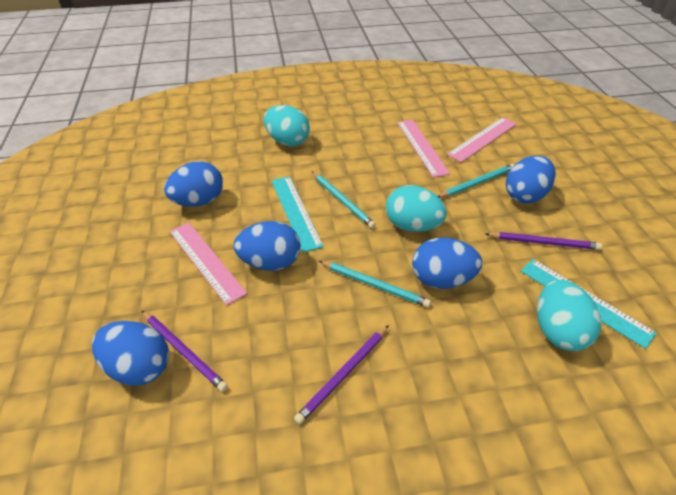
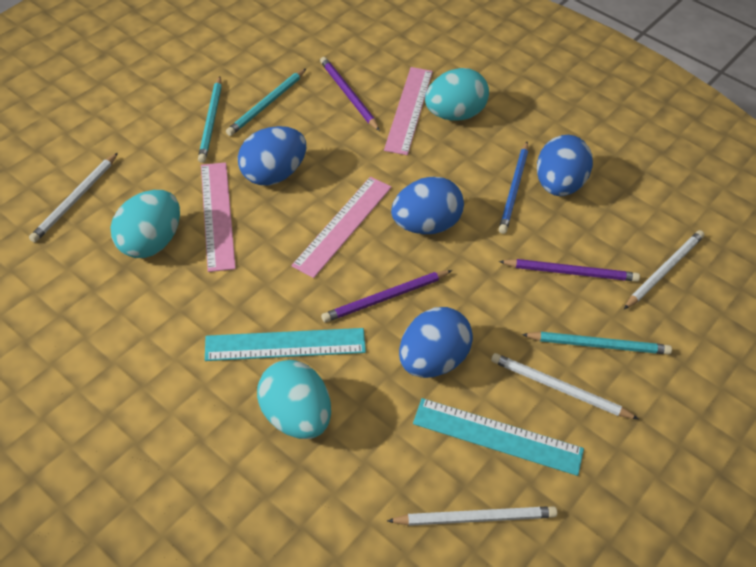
blue egg: [92,321,169,386] [164,161,223,207] [233,221,301,270] [412,238,482,289] [506,156,556,204] = 5 -> [238,126,306,185] [391,177,464,234] [399,307,473,378] [537,135,593,196] = 4
blue pencil: none = 0 -> [499,142,528,234] = 1
white pencil: none = 0 -> [29,153,118,243] [387,506,557,526] [491,353,639,419] [624,230,704,309] = 4

